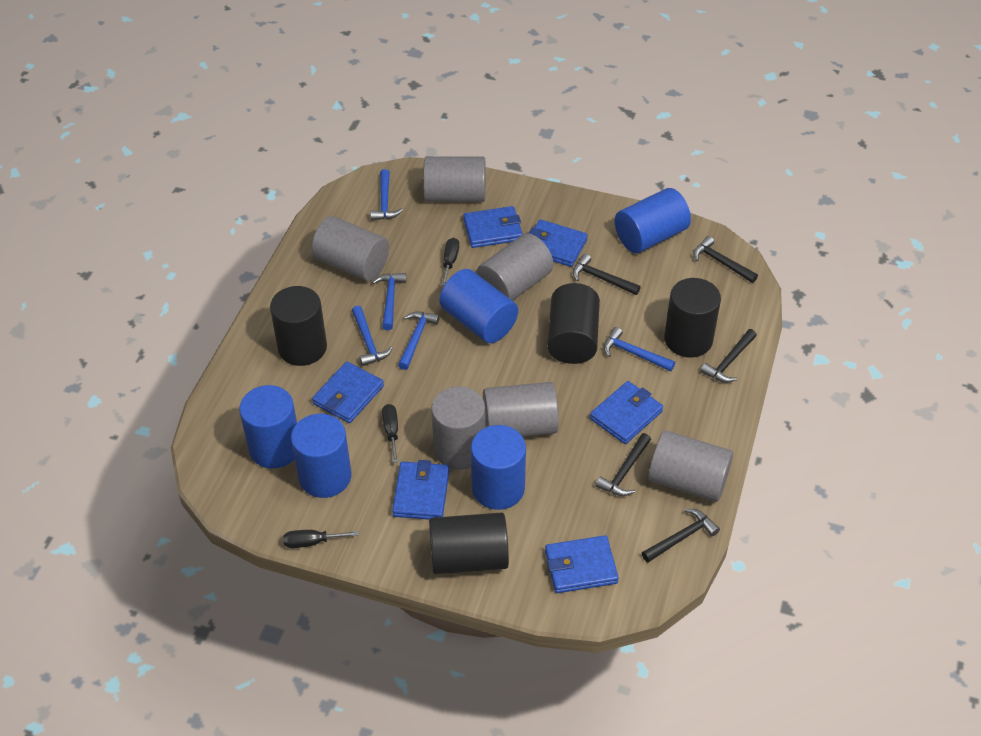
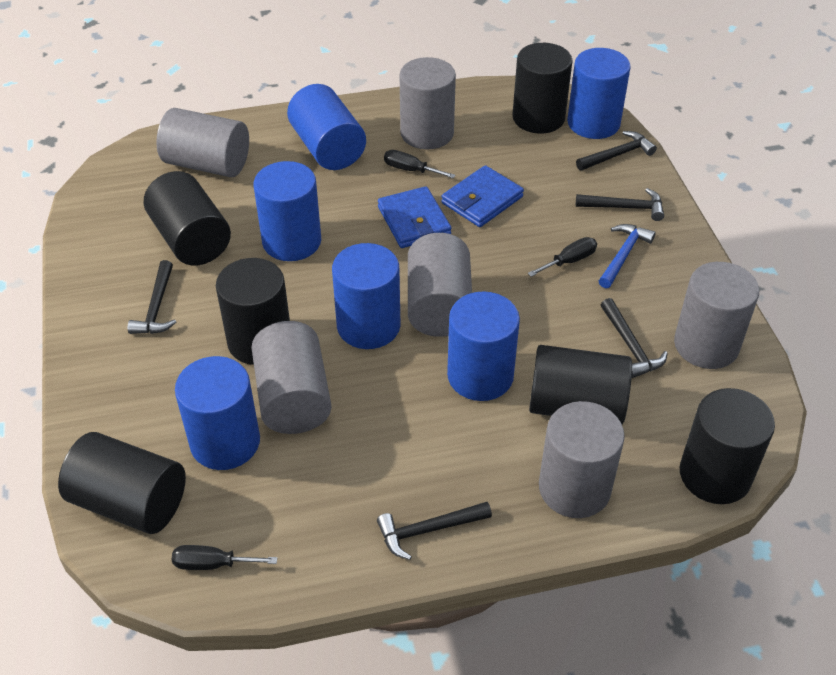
black cylinder: [270,286,327,366] [429,512,509,574] [547,283,600,364] [664,278,721,358] = 4 -> [58,432,186,534] [144,171,231,266] [216,258,290,365] [512,43,573,134] [529,345,632,425] [680,388,775,504] = 6
blue cylinder: [239,385,297,469] [291,414,352,498] [439,269,518,343] [471,425,526,510] [615,188,691,253] = 5 -> [175,356,260,470] [254,161,321,261] [287,84,366,170] [332,243,401,349] [447,291,520,401] [567,48,631,139] = 6
blue hammer: [352,306,393,366] [370,169,403,221] [372,273,406,330] [398,312,440,370] [604,327,675,371] = 5 -> [599,224,656,288] = 1
blue wallet: [312,362,384,423] [392,460,449,520] [463,206,523,248] [529,219,588,267] [545,535,619,593] [590,381,663,444] = 6 -> [378,186,451,248] [441,165,524,227] = 2

